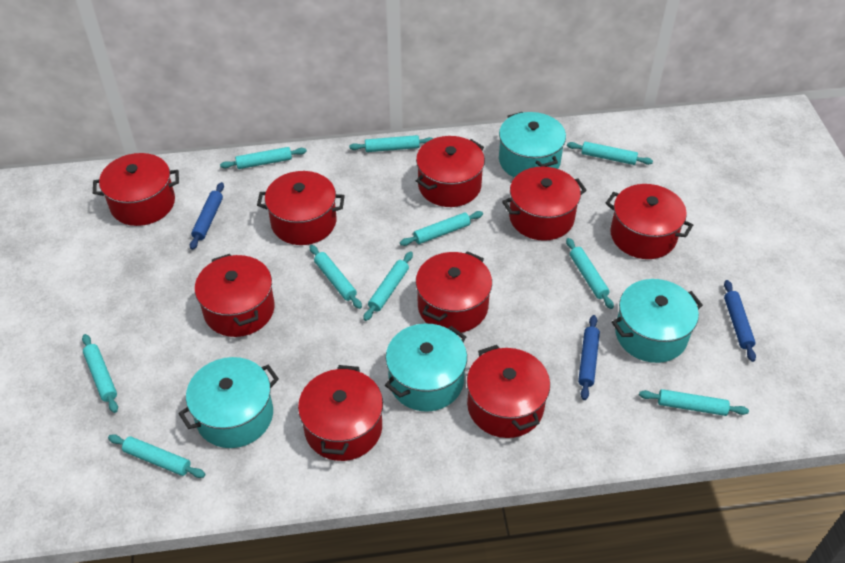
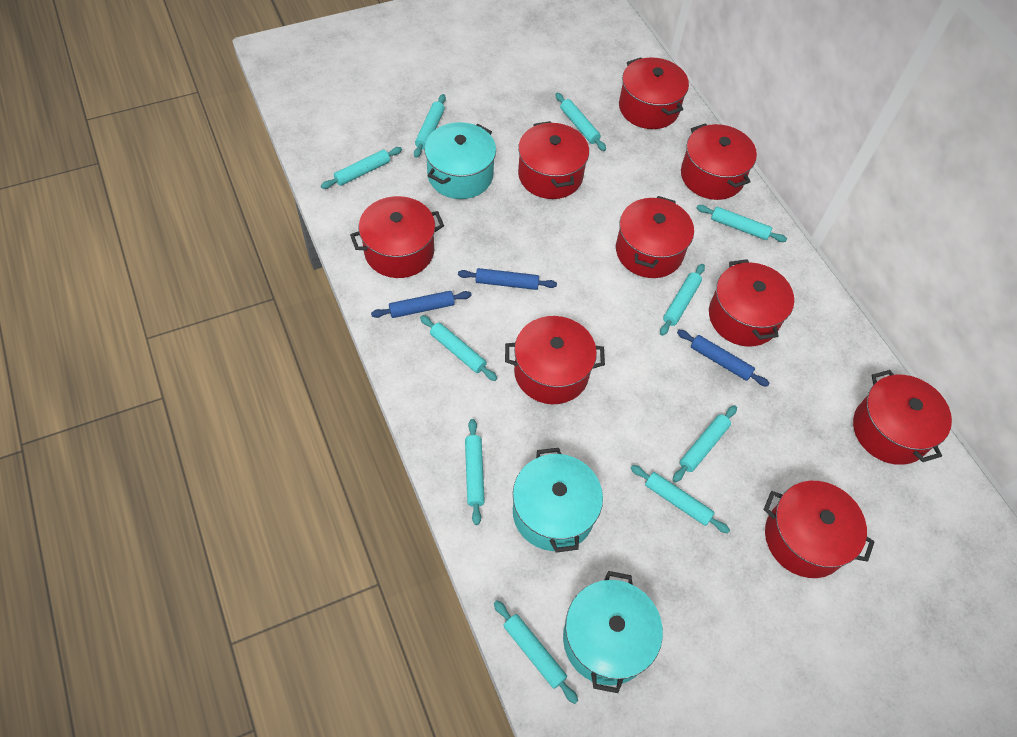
turquoise pot: [178,357,279,448] [385,324,467,412] [499,112,566,178] [612,279,703,363] = 4 -> [424,122,496,199] [513,448,603,553] [563,571,663,693] = 3

